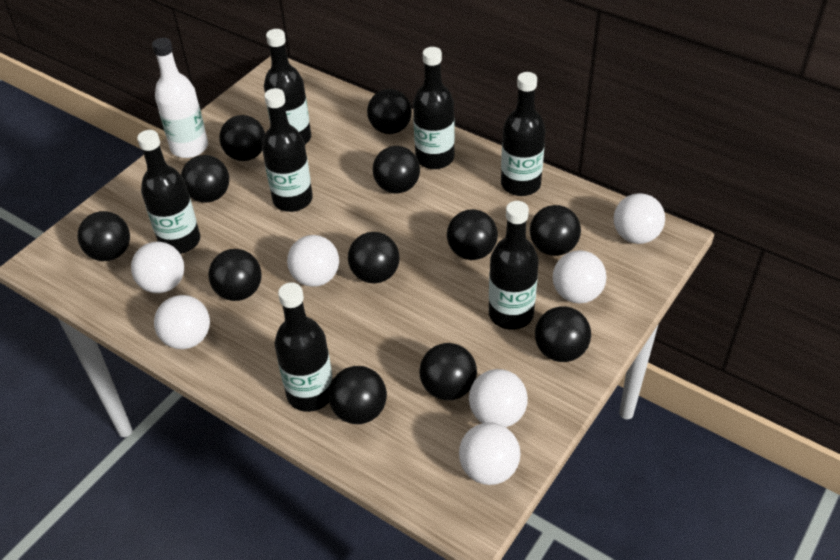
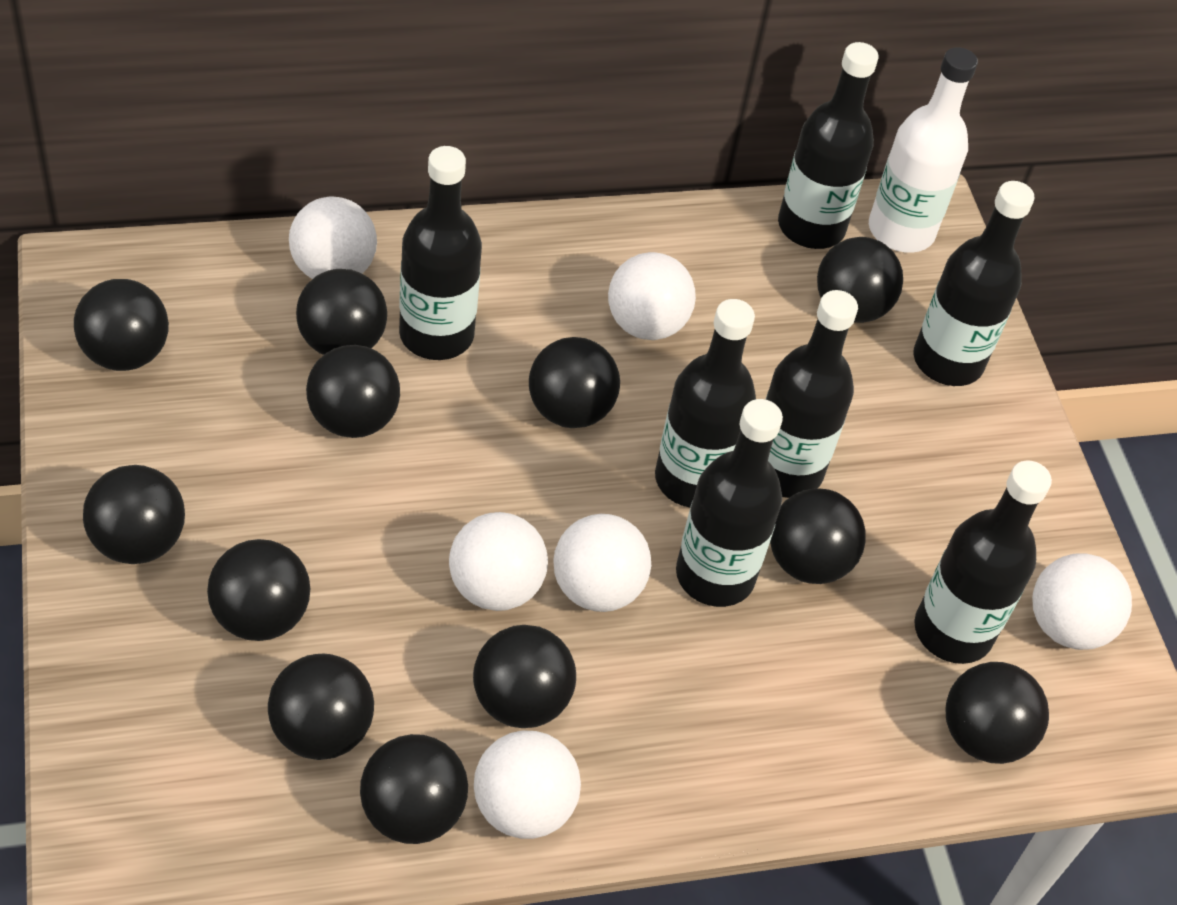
white ball: [131,242,184,293] [154,295,210,349] [287,235,339,287] [459,422,521,485] [469,369,528,427] [553,250,606,303] [614,193,665,244] = 7 -> [289,196,377,279] [449,512,548,611] [474,730,581,839] [553,514,651,612] [608,252,696,340] [1032,553,1132,650] = 6

